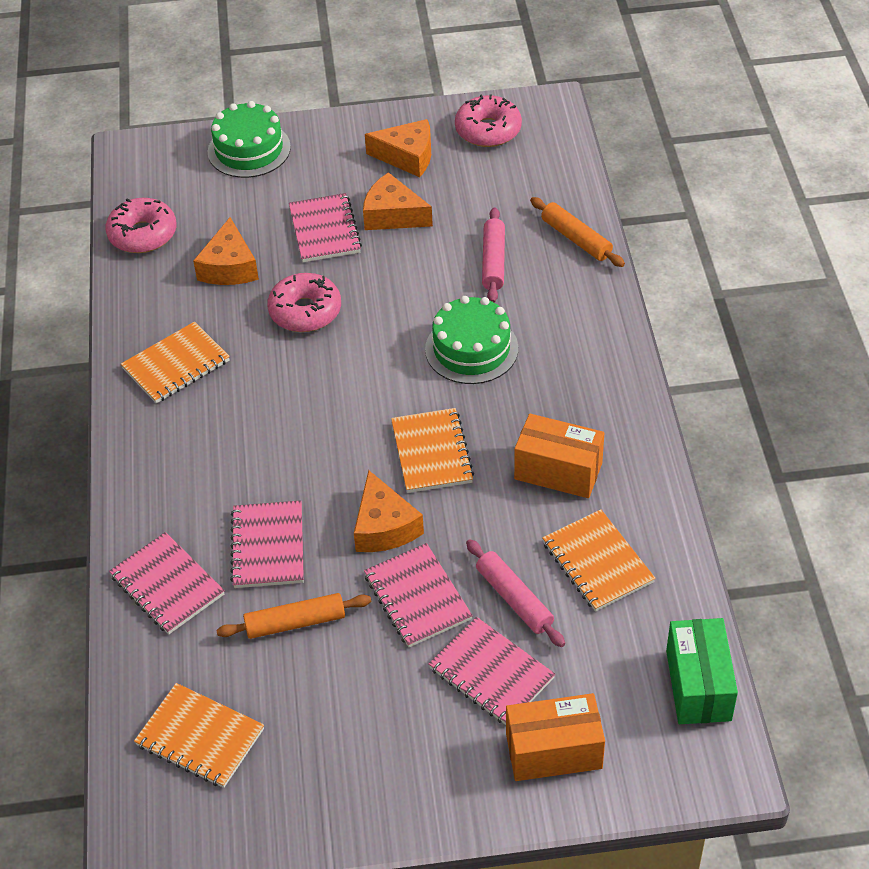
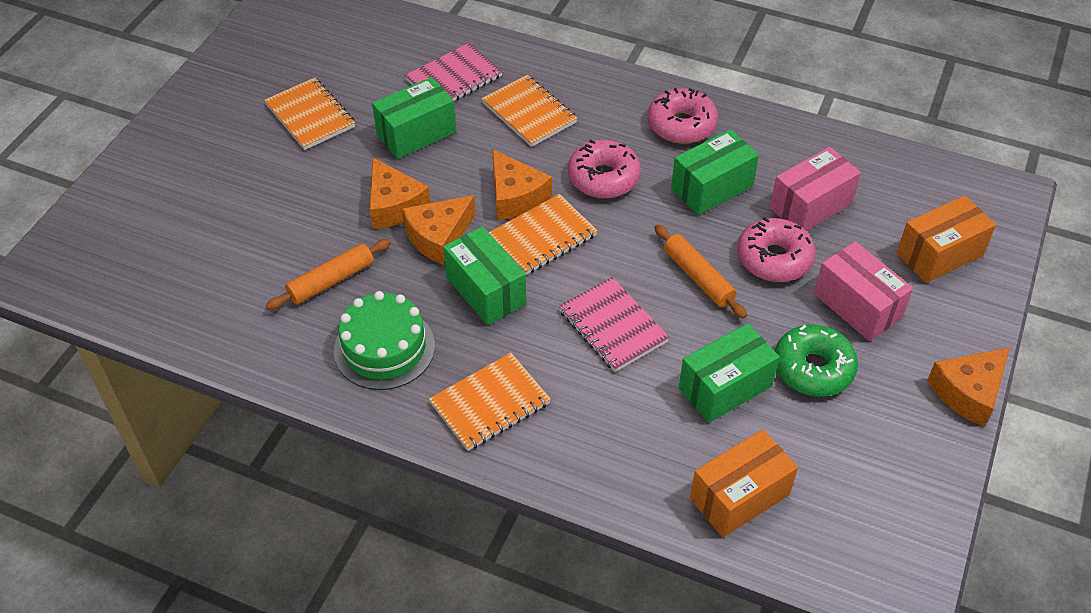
green box: [666,618,738,724] = 1 -> [372,77,456,159] [443,226,526,325] [671,129,759,215] [679,323,780,423] = 4
green cake: [208,101,291,178] [425,296,518,384] = 2 -> [334,291,435,390] = 1
green donut: none = 0 -> [775,325,858,397] = 1
pink box: none = 0 -> [770,147,861,231] [814,241,913,341] = 2
pink notebook: [109,532,225,634] [230,500,304,588] [289,193,362,262] [364,543,473,647] [428,617,555,725] = 5 -> [405,43,503,101] [559,277,670,372] = 2
pink rolling pin: [466,539,565,647] [482,207,505,302] = 2 -> none = 0

